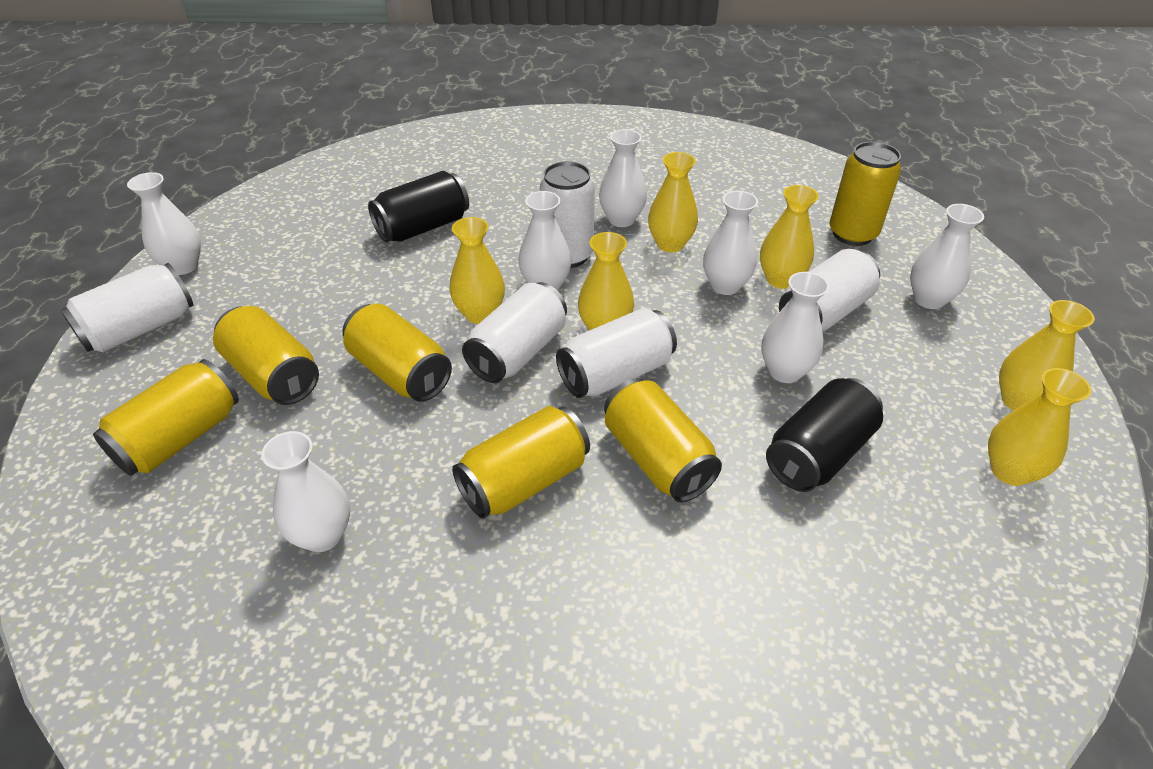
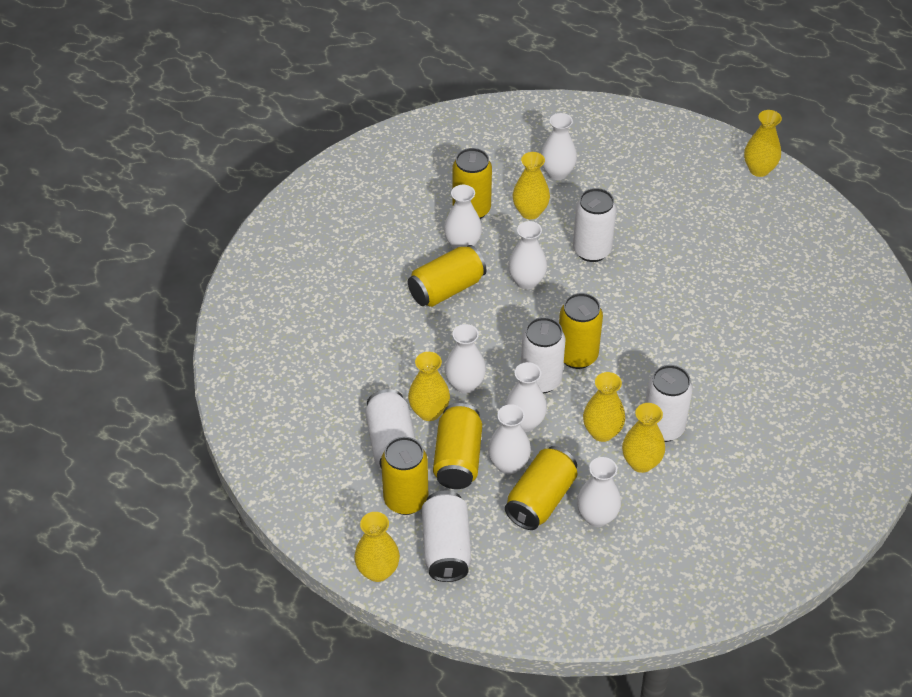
black can: [368,171,469,242] [766,378,883,492] = 2 -> none = 0

